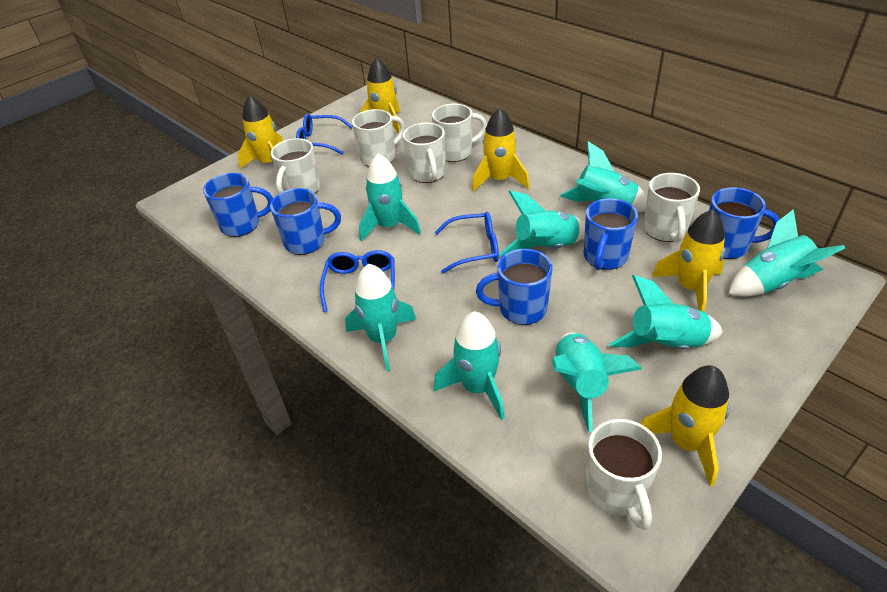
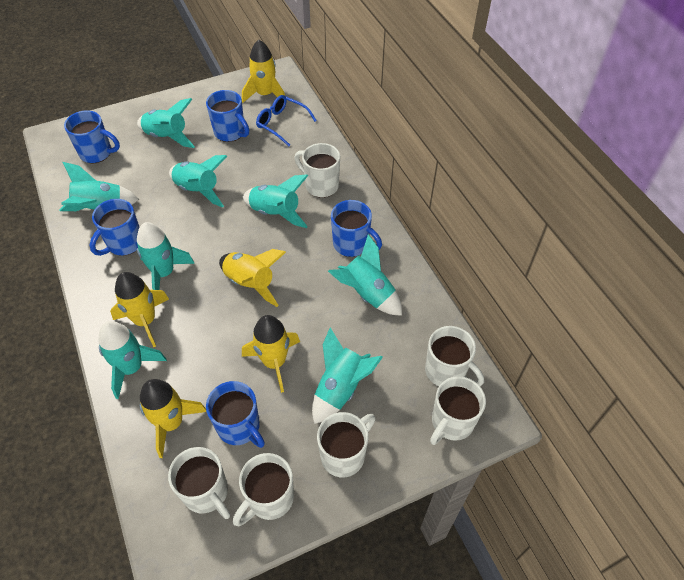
blue glasses: [296,114,353,155] [320,250,395,312] [435,212,499,274] = 3 -> [256,95,317,146] = 1

